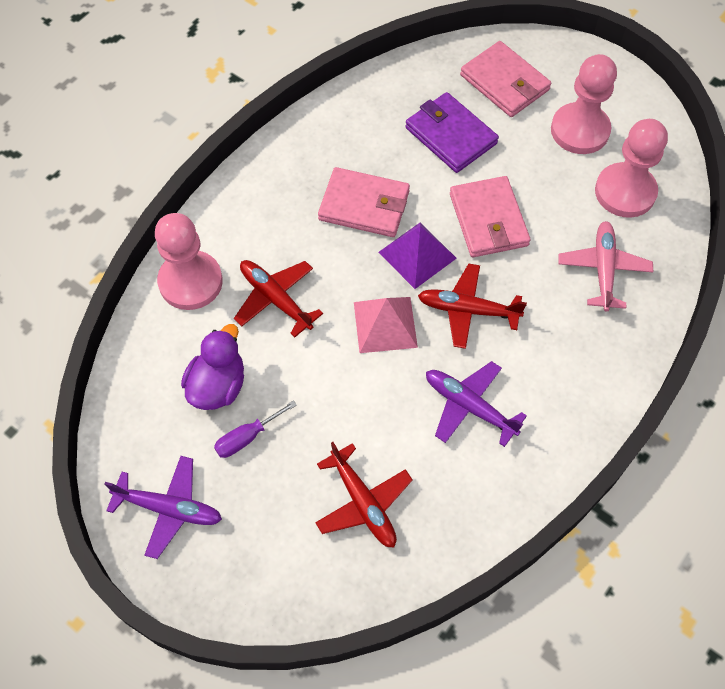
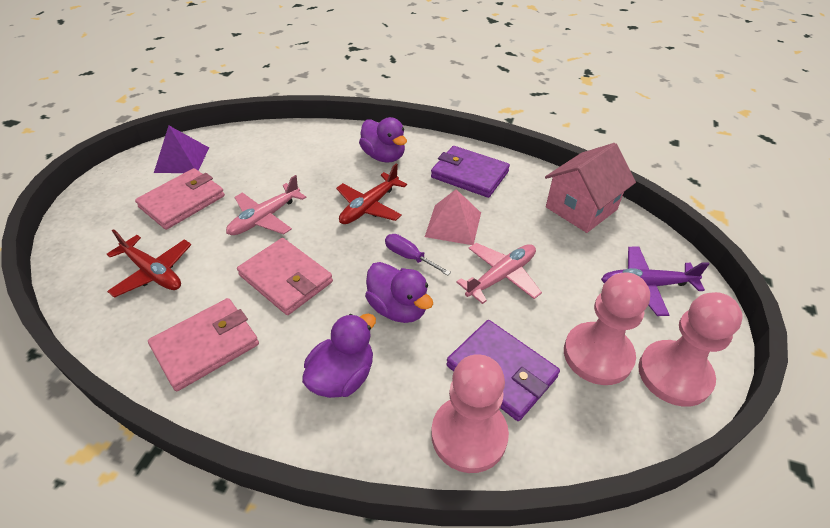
pink house: none = 0 -> [545,143,636,233] = 1
pink plane: [558,221,653,312] = 1 -> [226,175,306,235] [456,243,542,304] = 2
purple duck: [181,324,244,410] = 1 -> [302,314,376,398] [359,117,407,162] [365,262,433,323] = 3
purple plane: [104,456,222,559] [426,361,527,447] = 2 -> [601,246,709,316] = 1
purple wallet: [405,92,499,173] = 1 -> [431,146,510,198] [446,320,560,421] = 2
red plane: [234,260,323,338] [315,442,412,548] [418,264,527,349] = 3 -> [107,229,191,298] [336,164,407,224] = 2

